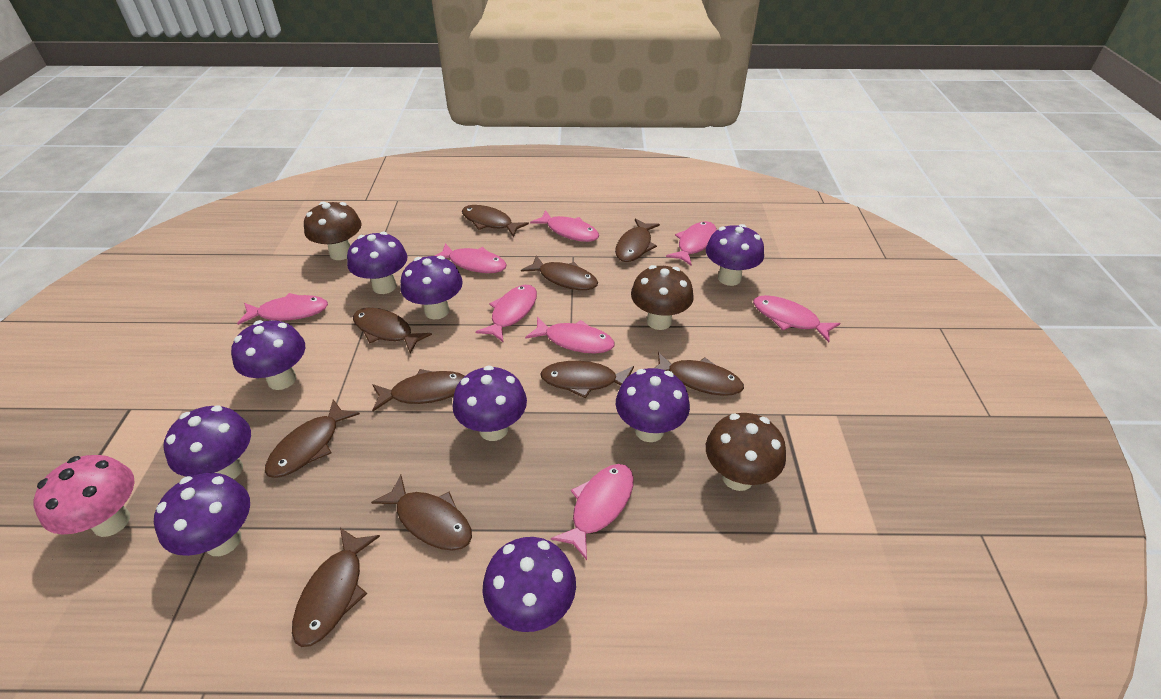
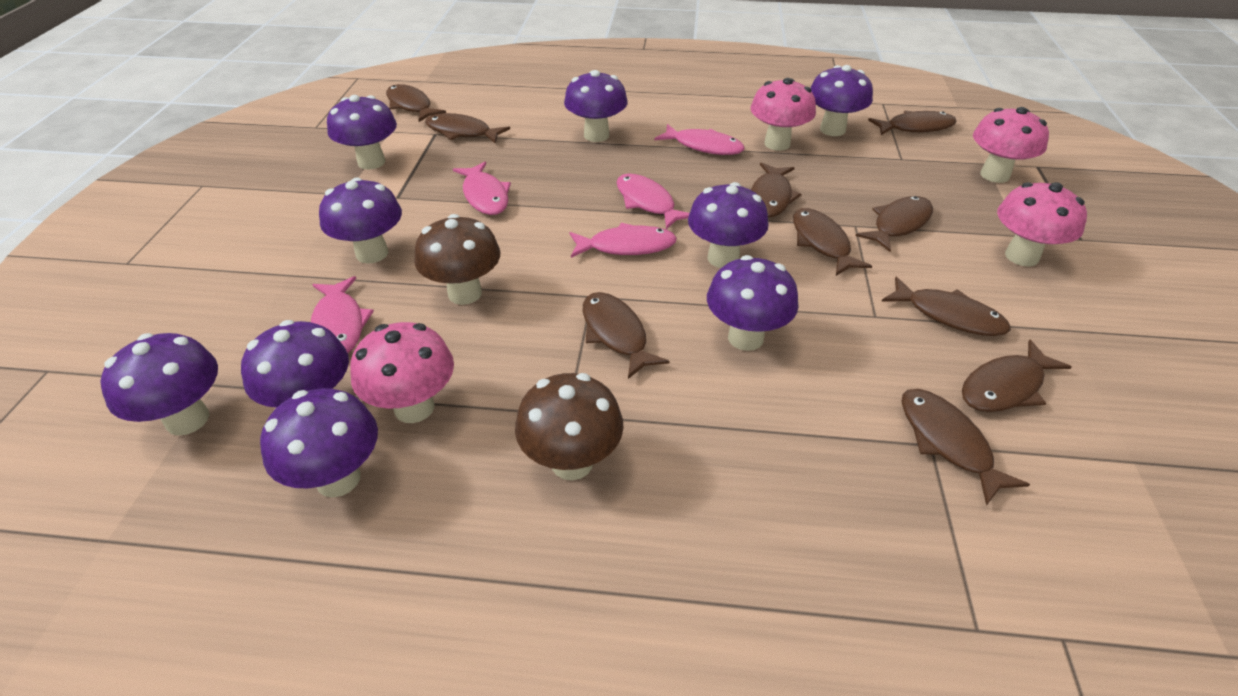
brown mushroom: [304,202,362,260] [631,265,694,330] [706,413,786,491] = 3 -> [414,214,500,305] [515,373,624,480] = 2
pink fish: [237,293,328,325] [435,243,507,273] [476,285,537,343] [525,317,615,354] [530,210,599,242] [551,464,634,560] [666,221,717,266] [753,295,840,342] = 8 -> [311,276,374,353] [453,162,511,215] [570,223,677,258] [616,173,689,229] [654,124,745,155] = 5
pink mushroom: [33,455,135,537] = 1 -> [350,322,454,423] [750,78,816,151] [973,107,1049,183] [997,182,1087,267] = 4

